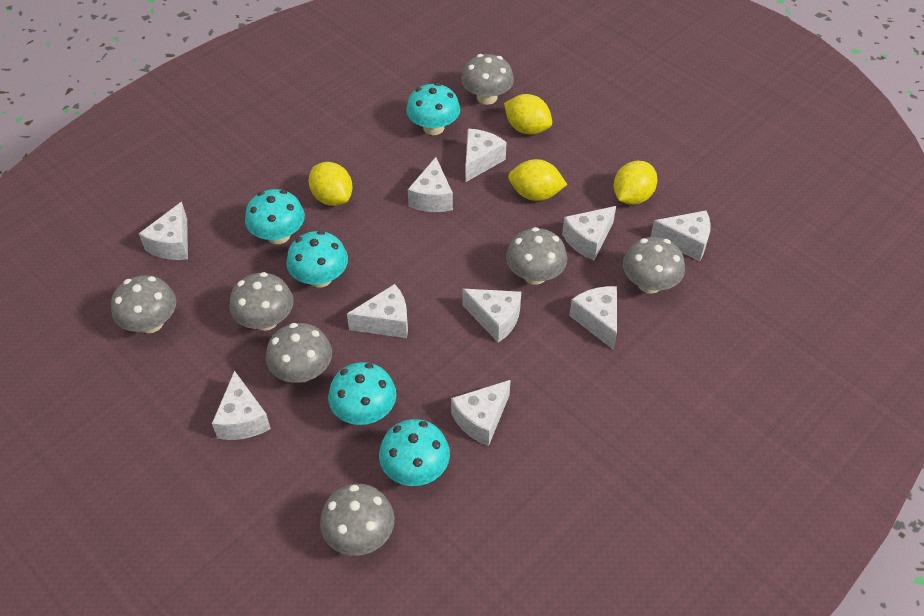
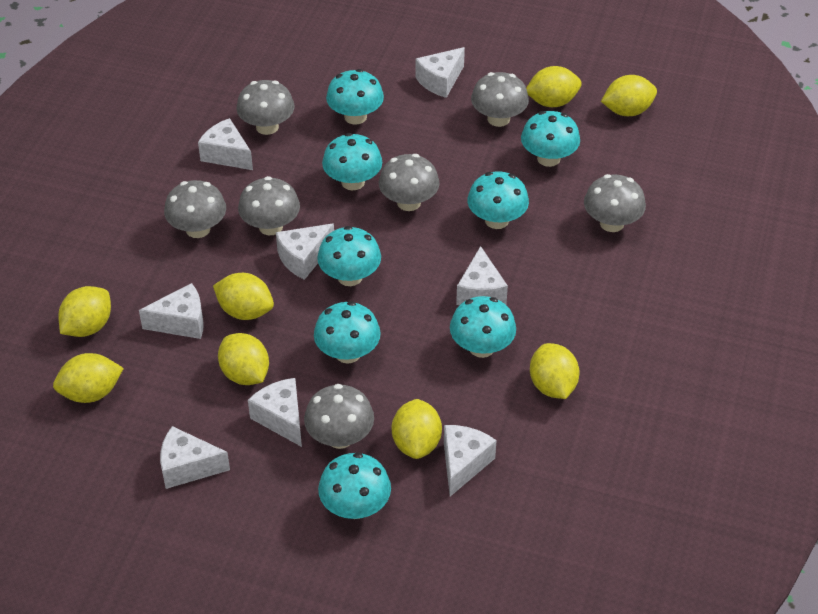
turquoise mushroom: [245,189,305,244] [286,230,348,288] [328,362,396,425] [379,419,450,486] [406,83,460,135] = 5 -> [314,301,381,364] [317,226,381,286] [318,453,391,519] [322,133,382,191] [326,69,384,125] [450,296,516,358] [467,172,529,229] [521,111,580,167] = 8
white cheese: [139,202,188,260] [212,370,271,440] [347,284,408,338] [408,157,453,212] [451,380,511,446] [462,289,521,343] [465,129,507,182] [562,206,616,261] [569,286,617,350] [651,210,711,262] = 10 -> [139,283,204,339] [160,426,230,489] [198,118,253,170] [248,378,302,447] [276,224,334,280] [415,47,465,98] [444,425,497,496] [456,246,508,305] = 8
yellow lemon: [308,162,353,206] [504,94,552,135] [508,159,567,201] [613,161,657,205] = 4 -> [53,353,124,403] [58,286,111,337] [213,273,274,320] [218,333,269,385] [392,399,442,459] [526,66,582,107] [530,343,579,399] [601,75,657,116] = 8

